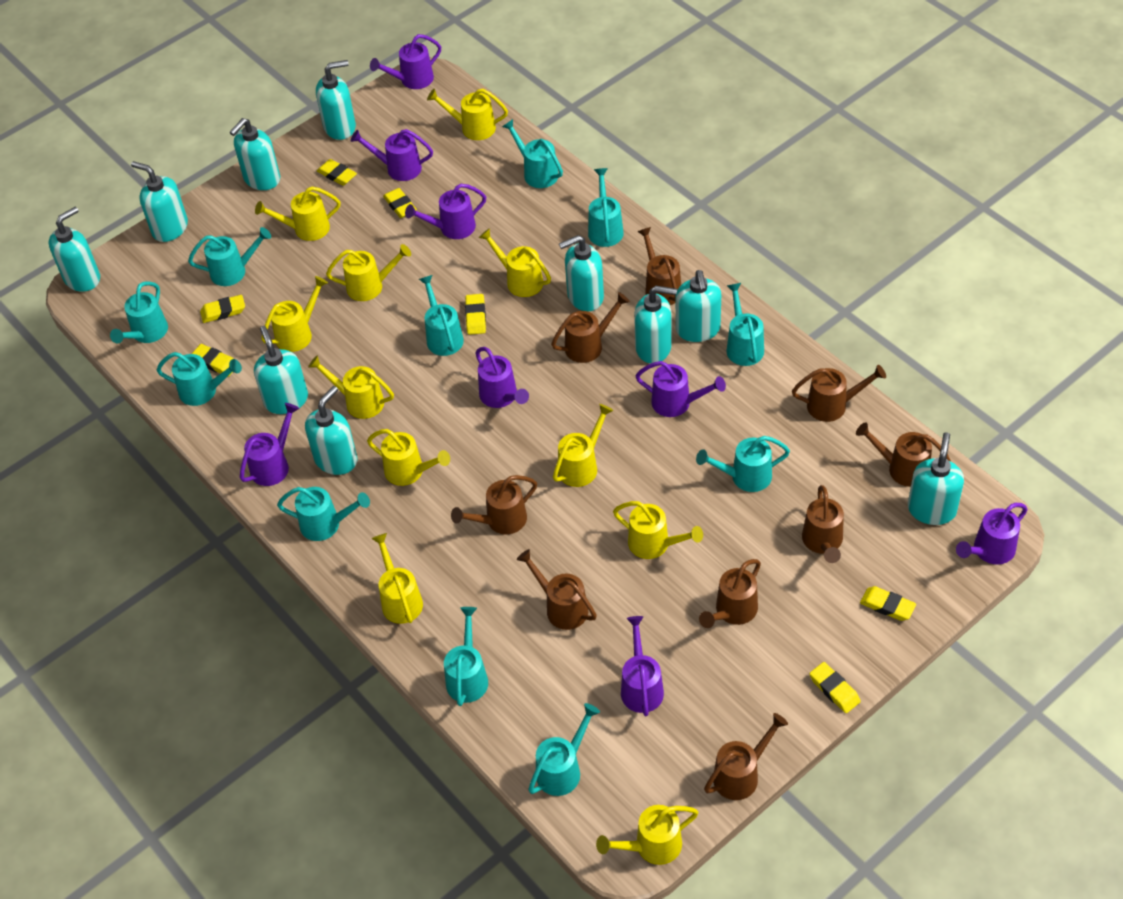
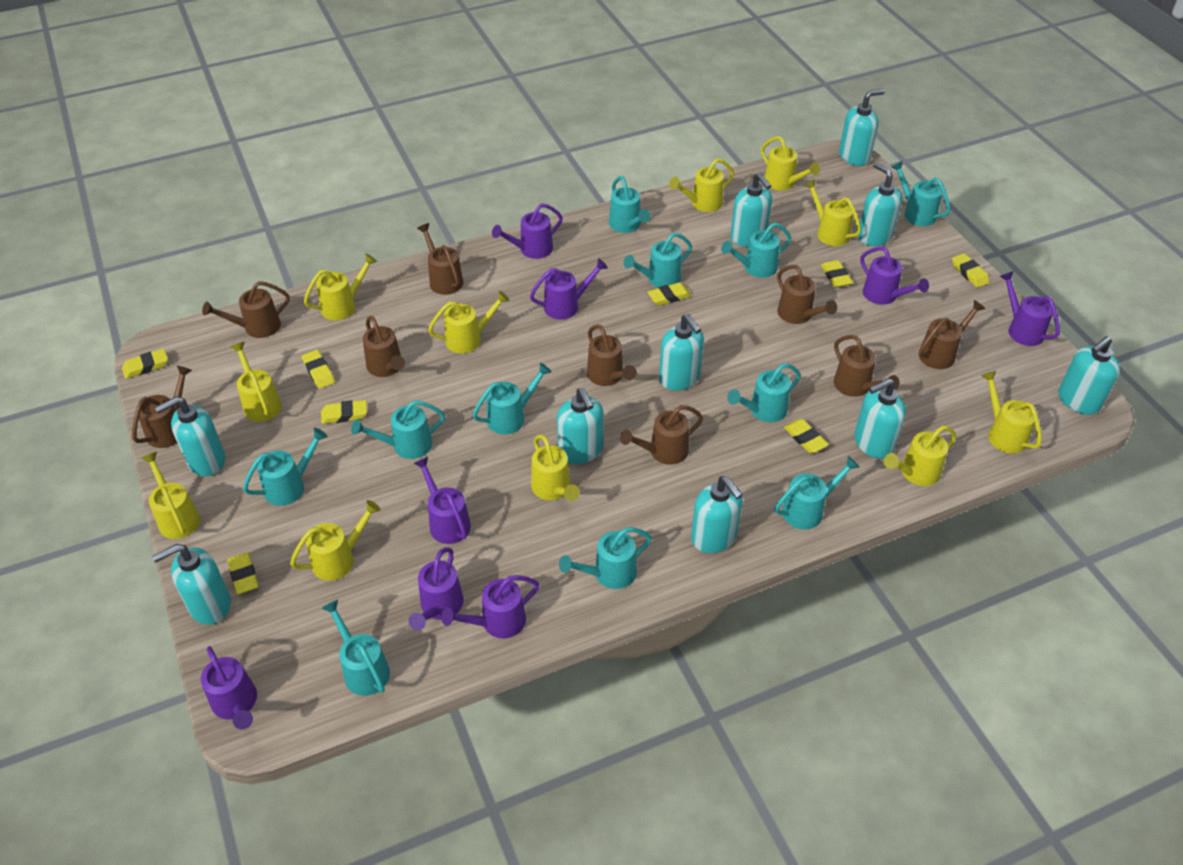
yellow eraser: [192,344,233,377] [200,295,245,323] [317,159,357,186] [383,188,417,218] [465,294,486,335] [810,662,861,713] [860,586,916,621] = 7 -> [122,349,168,379] [227,552,259,594] [302,350,335,389] [321,400,367,424] [648,282,691,306] [784,419,829,453] [821,260,853,287] [952,253,989,288] = 8

